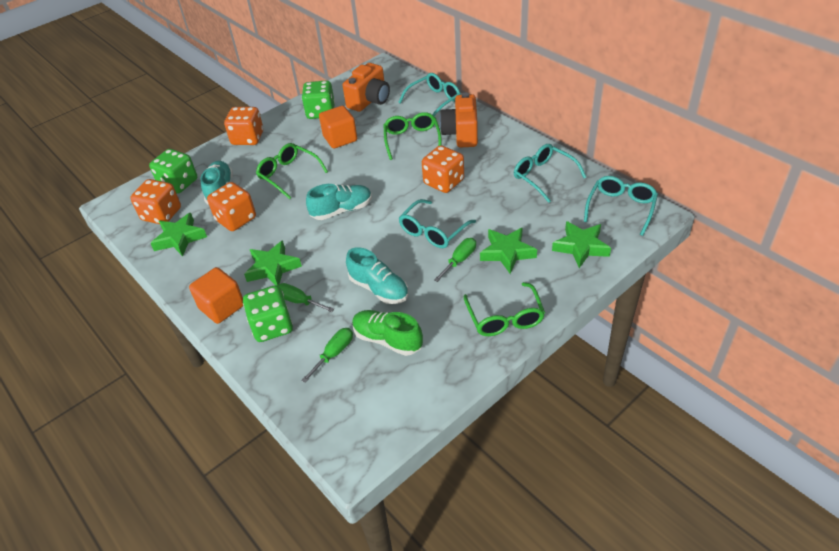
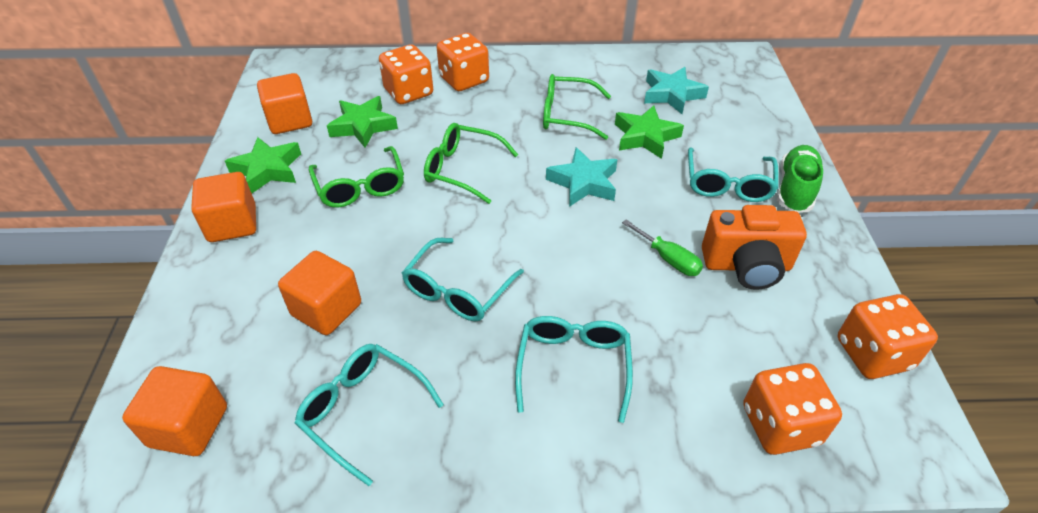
green dice: [149,149,197,194] [243,285,293,342] [302,80,335,119] = 3 -> none = 0
green screwdriver: [277,283,334,312] [301,328,353,383] [434,238,476,282] = 3 -> [622,220,703,276] = 1
green star: [150,213,207,256] [244,240,302,285] [480,227,537,274] [552,221,611,268] = 4 -> [225,137,301,193] [327,96,398,148] [615,105,684,159] = 3
orange camera: [343,63,390,112] [439,92,478,148] = 2 -> [702,205,807,290] = 1
orange cube: [189,267,243,324] [319,106,357,148] = 2 -> [122,366,227,456] [191,172,256,242] [257,73,312,134] [278,251,361,335] = 4
turquoise shoe: [201,161,233,205] [306,184,372,220] [346,247,408,304] = 3 -> none = 0
turquoise star: none = 0 -> [546,147,617,207] [644,67,709,114] = 2

